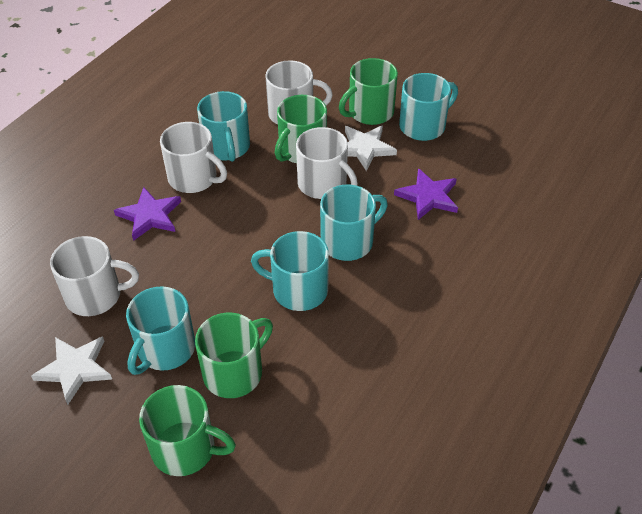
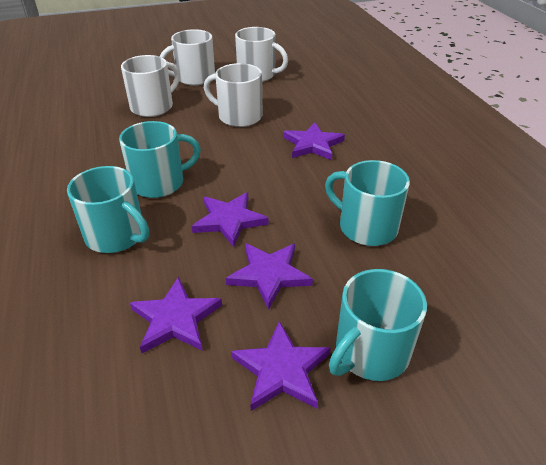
green mug: [139,385,236,476] [195,313,273,398] [275,95,327,163] [339,58,398,125] = 4 -> none = 0
purple star: [114,187,181,241] [394,168,458,220] = 2 -> [130,277,222,353] [191,192,269,247] [226,243,313,310] [231,321,331,411] [283,122,345,160] = 5
turquoise mug: [126,286,195,375] [197,91,250,162] [251,231,329,311] [320,185,388,261] [399,73,458,141] = 5 -> [67,166,149,253] [119,121,201,198] [325,160,410,246] [329,269,427,381] = 4
white star: [31,336,112,405] [345,126,397,171] = 2 -> none = 0

